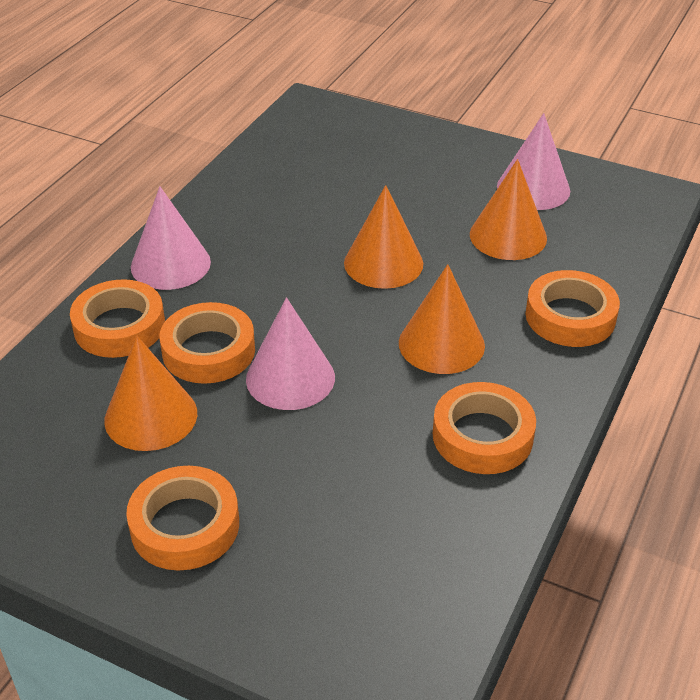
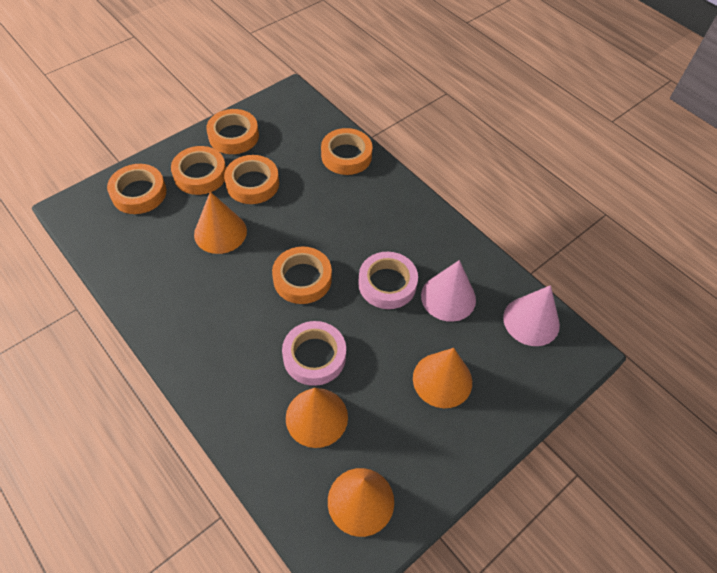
orange tape: [70,279,165,358] [126,466,239,571] [160,302,255,384] [433,382,536,474] [525,270,620,347] = 5 -> [107,164,166,214] [171,146,226,195] [206,109,259,154] [224,155,279,204] [272,247,332,304] [321,128,372,175] = 6
pink cone: [131,186,211,290] [246,297,335,410] [497,113,570,210] = 3 -> [421,260,476,322] [503,285,560,346] = 2
pink tape: none = 0 -> [282,321,346,386] [358,252,418,309] = 2

